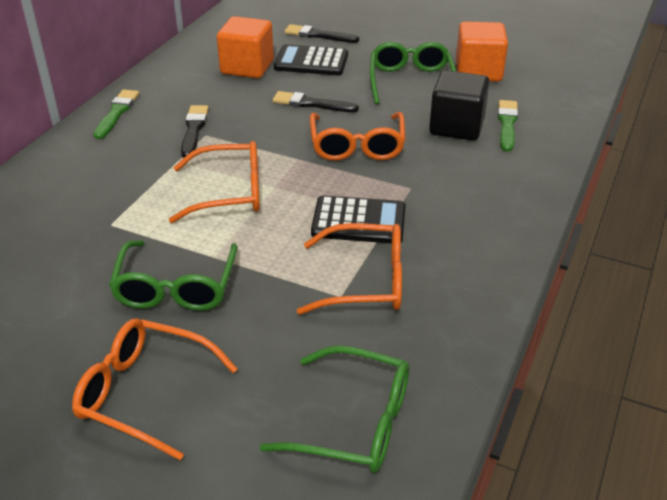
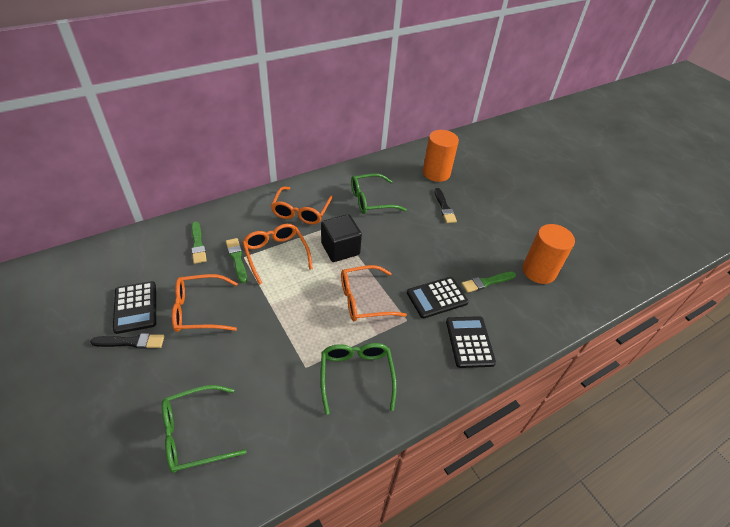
black brush: [181,105,209,157] [273,91,359,112] [285,24,359,43] = 3 -> [90,333,164,349] [434,188,457,223] = 2
black calculator: [274,44,348,75] [311,195,406,243] = 2 -> [113,281,156,334] [407,277,469,319] [446,316,496,368] = 3
green brush: [93,89,139,139] [498,100,518,152] = 2 -> [191,221,207,264] [226,238,247,283] [461,272,516,293] = 3
orange cube: [217,16,274,78] [456,21,508,82] = 2 -> none = 0
orange cylinder: none = 0 -> [423,130,459,182] [523,224,575,284] = 2

